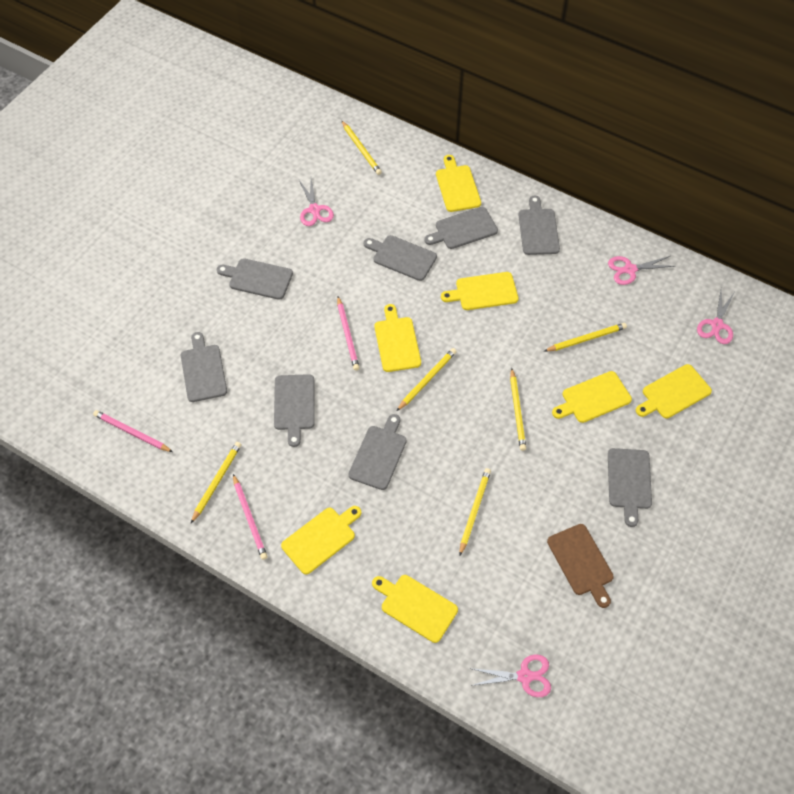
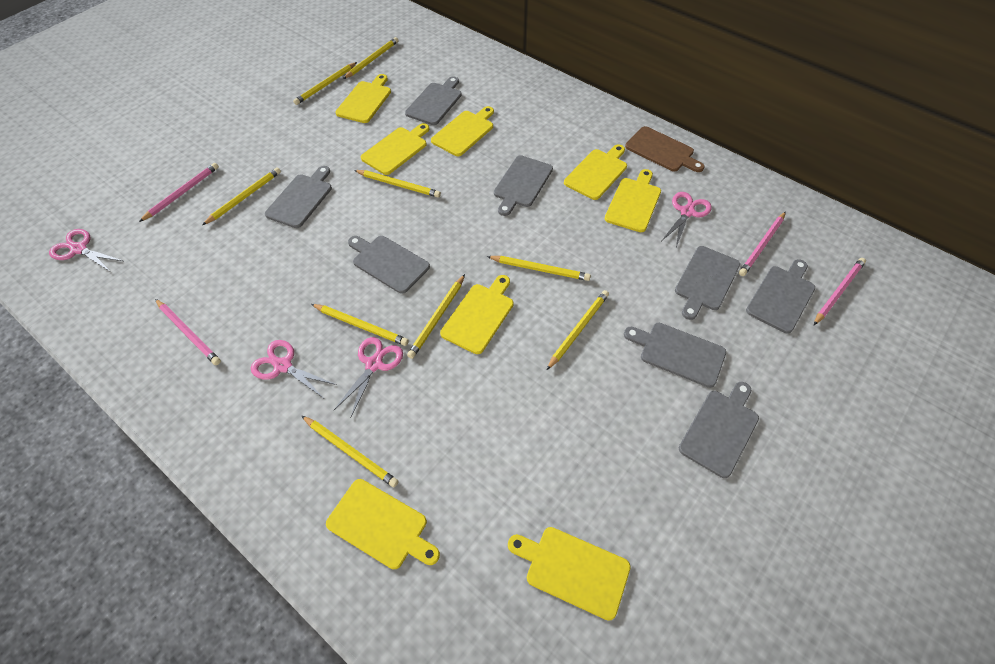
pink pencil: [93,410,173,452] [233,474,268,560] [337,296,359,371] = 3 -> [139,163,219,222] [155,299,221,365] [739,212,786,276] [814,258,866,325] = 4
yellow cutting board: [281,506,361,574] [372,575,458,643] [374,304,421,372] [436,155,481,212] [441,272,519,310] [552,371,632,423] [636,364,712,419] = 7 -> [326,479,440,569] [335,74,391,123] [361,123,429,175] [431,106,494,156] [440,275,513,354] [508,527,631,621] [564,144,627,200] [605,169,661,232] = 8
yellow pencil: [191,442,241,523] [341,120,382,175] [397,348,457,411] [459,468,491,555] [510,368,526,451] [545,323,627,351] = 6 -> [202,167,281,225] [293,62,357,105] [301,415,399,487] [311,304,409,346] [343,37,399,79] [354,170,441,198] [407,274,465,359] [487,256,591,281] [547,290,609,370] = 9

